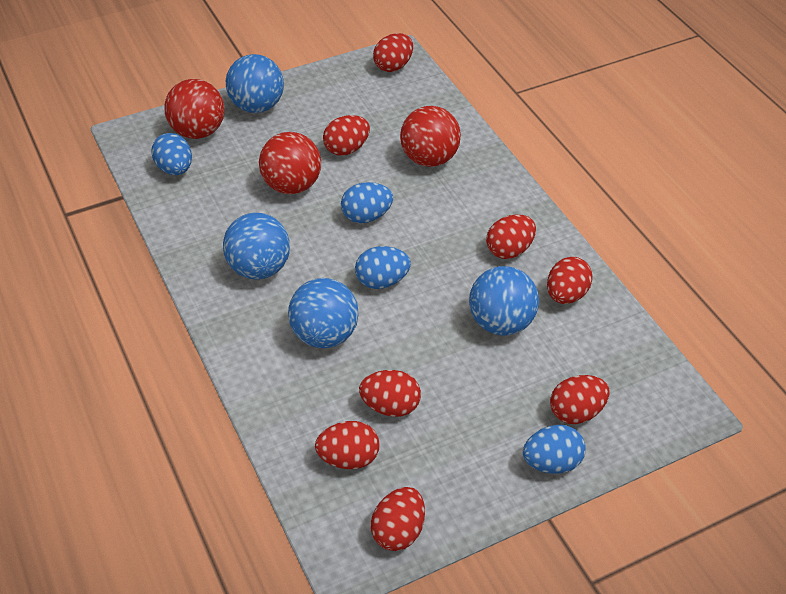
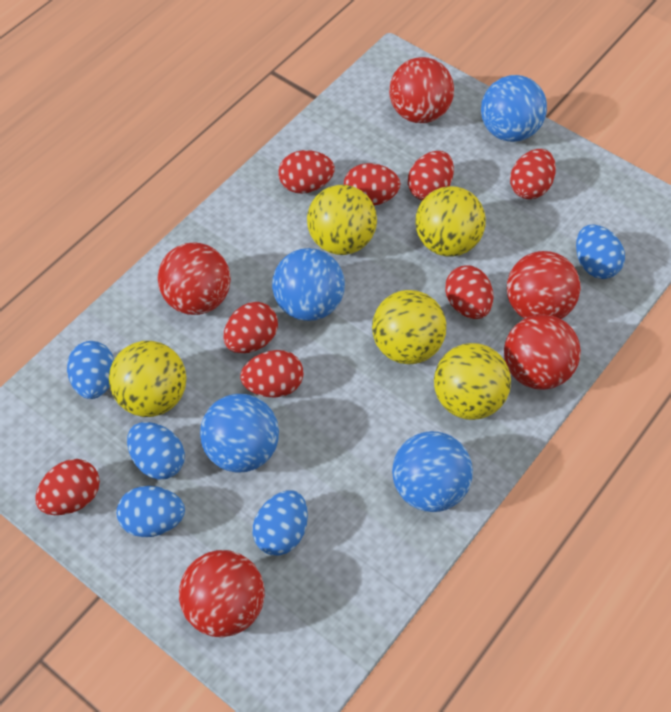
blue egg: [151,133,192,175] [341,182,393,223] [355,246,411,289] [523,425,586,474] = 4 -> [67,341,114,399] [117,486,185,537] [127,422,185,480] [253,490,308,556] [576,224,625,279] = 5
red ball: [164,79,225,139] [259,132,321,194] [400,106,461,167] = 3 -> [158,243,231,315] [179,550,265,637] [389,57,454,123] [504,314,581,390] [507,251,580,319] = 5
yellow ball: none = 0 -> [109,341,186,417] [307,185,377,255] [372,290,446,364] [415,186,486,257] [434,343,511,420] = 5

